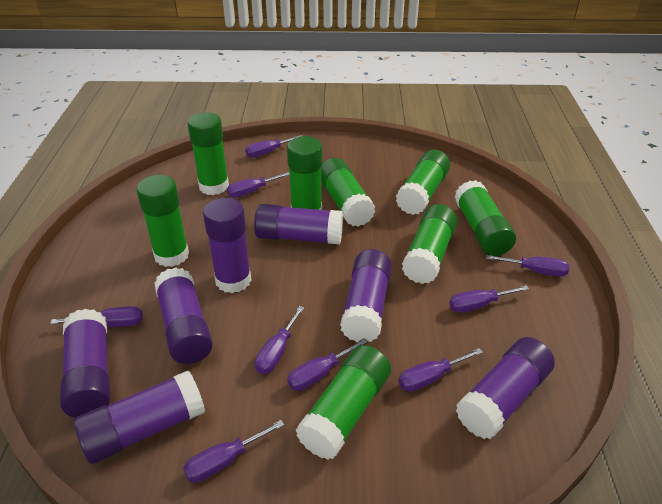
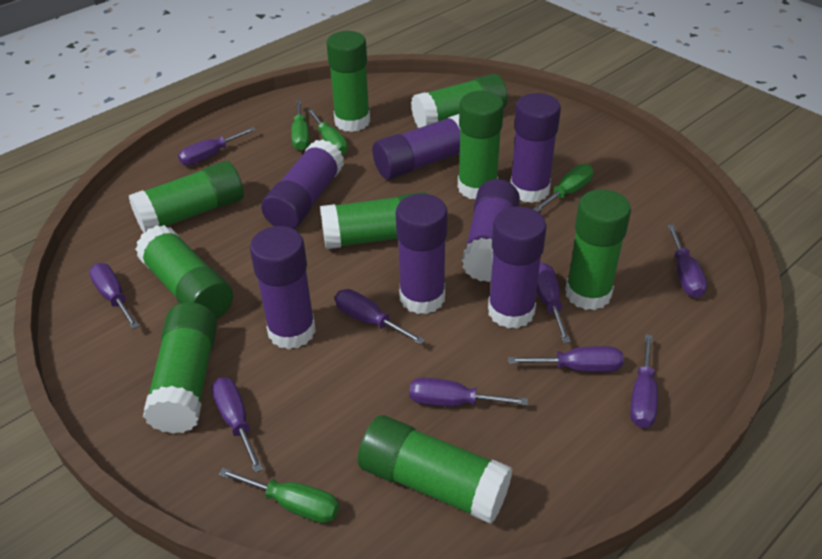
green glue stick: [137,175,189,267] [187,112,229,195] [287,136,322,210] [296,345,391,460] [321,158,375,226] [396,150,450,215] [402,204,457,284] [454,180,516,256] = 8 -> [129,161,244,233] [135,225,233,319] [143,302,217,434] [320,192,427,249] [326,31,370,132] [358,415,512,524] [411,74,508,128] [458,91,504,199] [565,189,631,310] = 9
green screwdriver: none = 0 -> [218,468,339,523] [291,100,310,151] [308,109,348,156] [533,164,593,212] = 4

